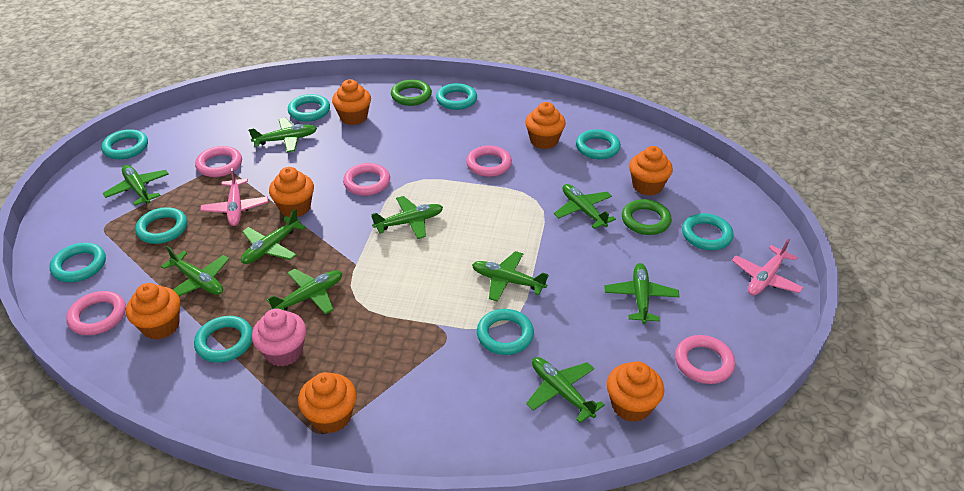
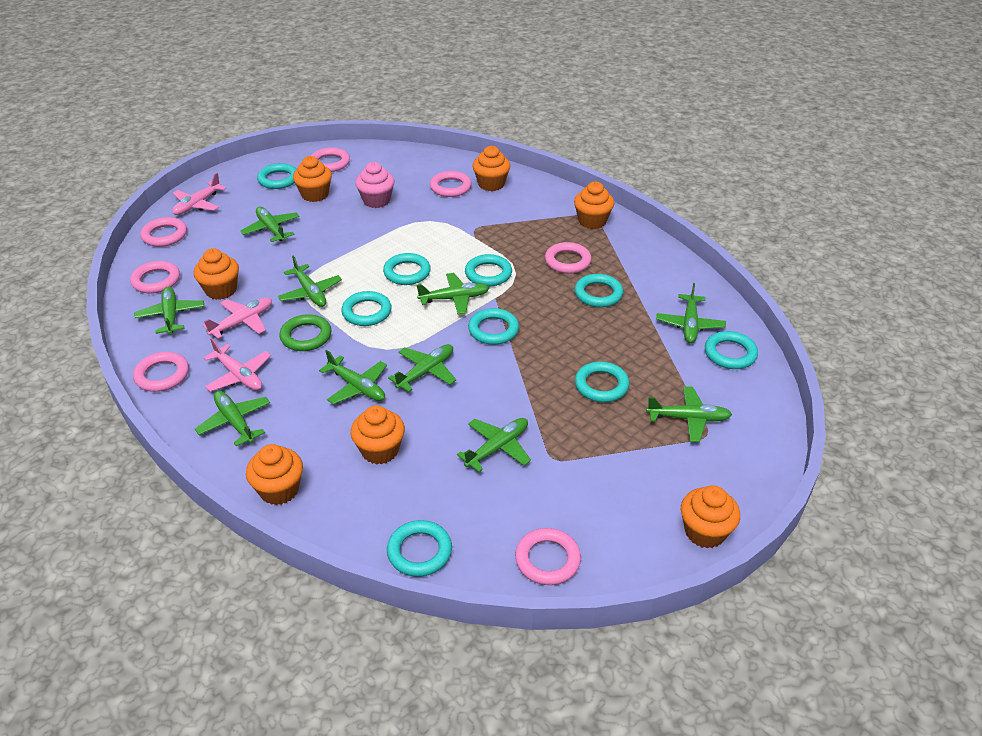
green ring: [391,80,432,106] [622,199,672,235] = 2 -> [279,314,331,351] = 1
pink plane: [200,168,268,226] [732,239,803,295] = 2 -> [172,173,227,215] [202,297,272,339] [203,338,271,392] = 3
pink ring: [66,291,126,335] [195,146,242,177] [343,163,390,196] [466,145,512,177] [675,335,735,384] = 5 -> [130,261,180,293] [133,352,189,392] [140,217,187,247] [311,147,350,172] [430,171,472,197] [515,528,581,585] [545,242,592,274] = 7

